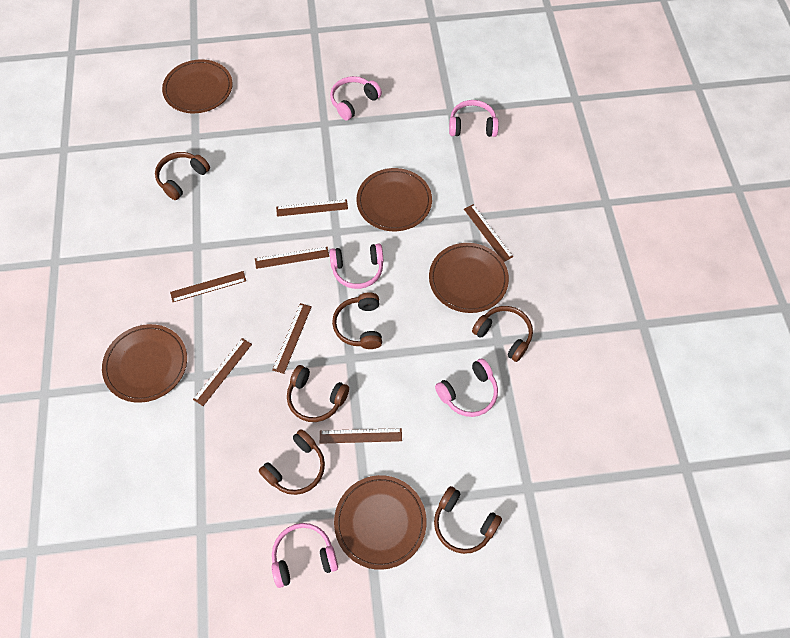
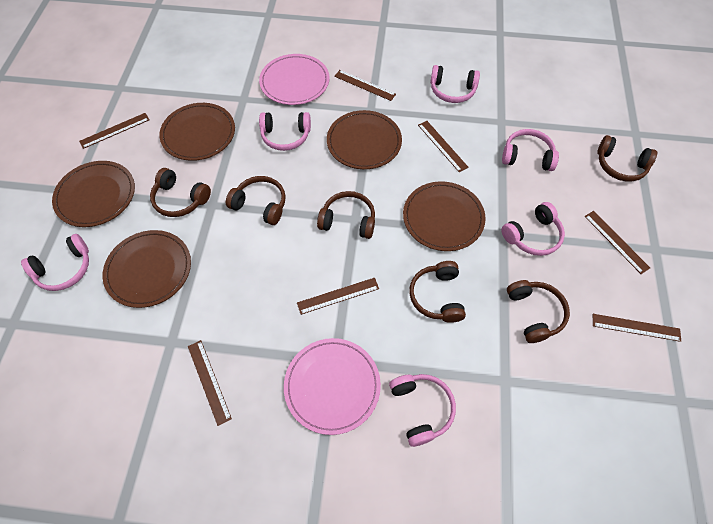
pink headphones: [272,523,338,588] [329,244,383,289] [330,76,382,121] [435,358,498,417] [449,100,499,137] = 5 -> [21,234,89,291] [259,112,311,151] [389,374,456,447] [430,65,480,103] [501,202,565,256] [502,129,559,171] = 6
pink plate: none = 0 -> [259,54,330,105] [284,338,381,435] = 2

